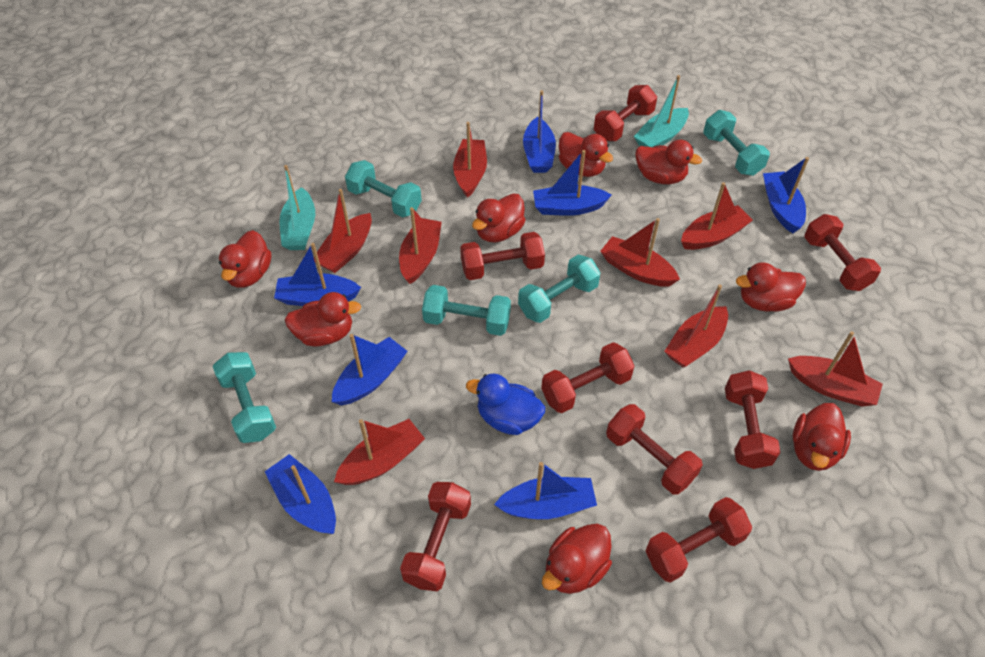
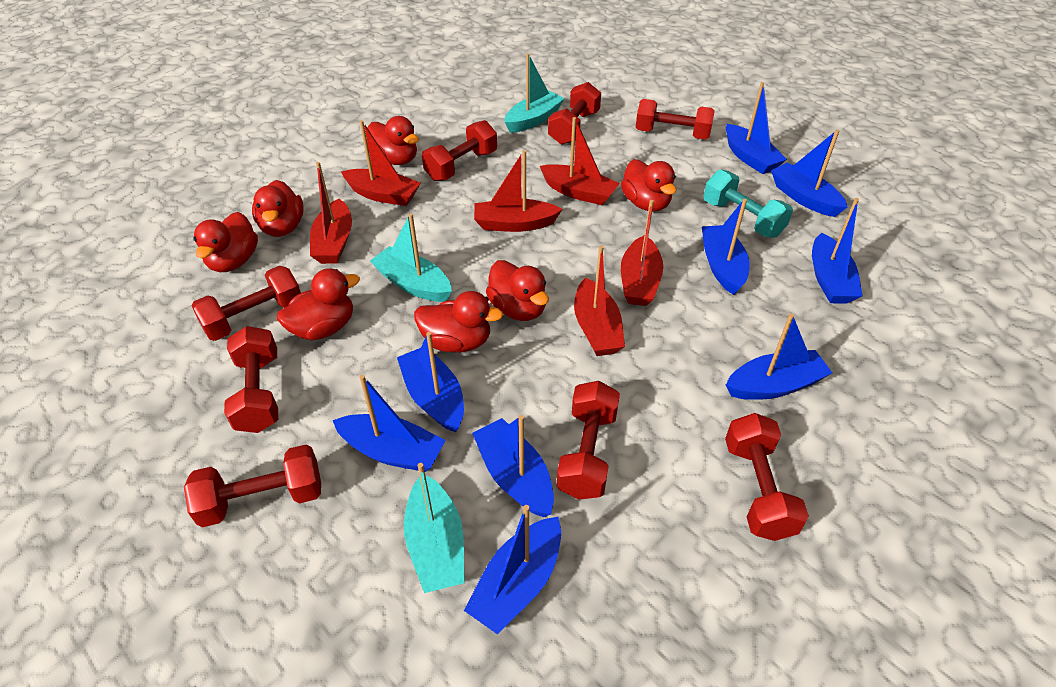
blue boat: [265,454,336,534] [274,243,361,306] [332,334,408,405] [494,462,597,519] [523,90,556,173] [533,150,611,216] [763,157,809,233] = 7 -> [333,375,445,472] [397,332,464,432] [464,505,561,634] [472,415,554,517] [702,199,750,295] [726,82,787,174] [726,314,832,400] [771,130,847,217] [812,198,862,303] = 9
blue duck: [466,373,545,435] = 1 -> none = 0
red boat: [314,189,372,273] [334,419,425,485] [399,207,442,284] [453,122,487,198] [600,218,680,287] [664,285,728,368] [681,182,753,250] [788,331,883,406] = 8 -> [310,162,352,264] [341,120,420,206] [474,150,562,232] [540,117,620,205] [574,246,625,356] [621,200,663,306] = 6
red duck: [219,230,271,288] [285,292,361,347] [472,193,526,242] [542,524,612,594] [559,132,613,177] [635,140,702,184] [736,262,806,312] [793,403,851,471] = 8 -> [193,212,258,272] [252,180,304,237] [277,268,360,340] [367,116,419,165] [414,291,503,353] [486,260,549,321] [621,159,676,212] = 7
turquoise boat: [279,165,315,250] [634,75,689,147] = 2 -> [370,213,452,302] [404,463,465,593] [504,53,565,133] = 3
turquoise dumbbell: [213,352,276,443] [345,160,422,218] [422,285,511,336] [518,255,601,323] [703,110,770,176] = 5 -> [703,169,793,238] = 1

